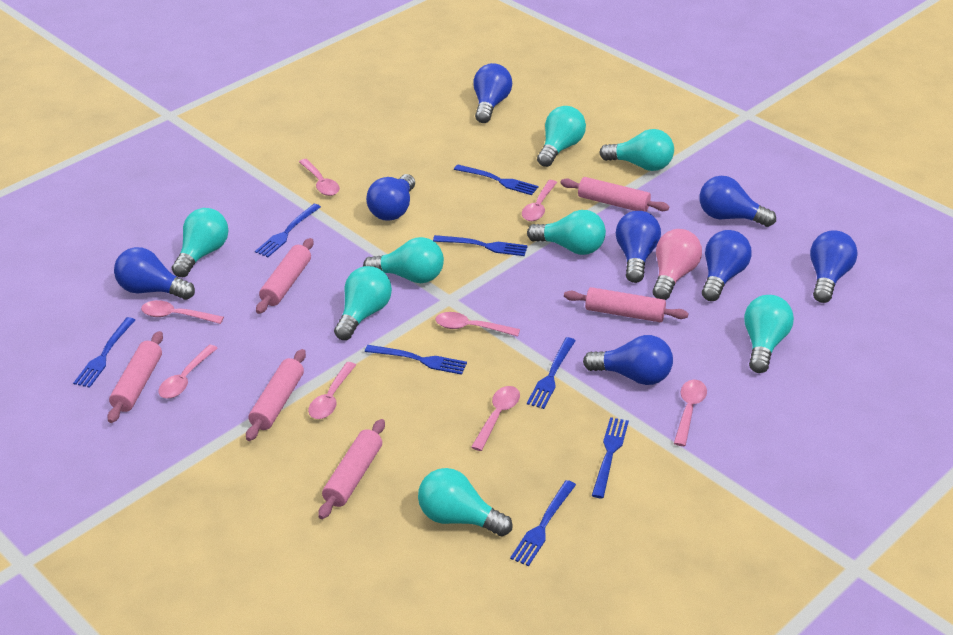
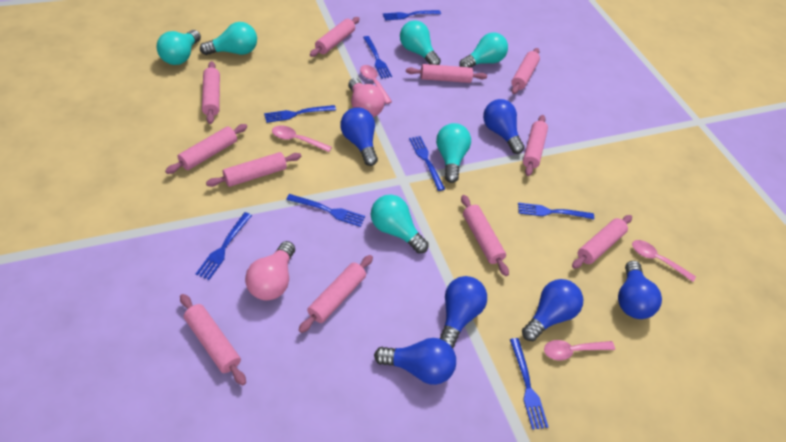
blue light bulb: [114,247,195,300] [366,174,415,221] [473,63,512,123] [583,335,673,385] [616,211,661,283] [699,176,776,227] [702,230,752,301] [810,230,857,303] = 8 -> [340,107,378,166] [374,338,456,385] [439,276,487,348] [483,99,525,154] [522,279,583,341] [618,261,662,319] = 6
pink light bulb: [652,229,702,300] = 1 -> [245,241,295,301] [348,78,385,117] = 2
pink rolling pin: [107,331,163,423] [246,349,306,441] [256,238,314,314] [318,419,385,519] [560,177,669,212] [564,287,688,322] = 6 -> [165,124,247,174] [180,294,246,386] [202,61,220,124] [206,152,301,187] [298,255,373,333] [310,17,360,57] [406,64,487,83] [461,195,509,276] [511,48,540,94] [523,115,548,176] [572,215,632,269] = 11
pink spoon: [141,300,224,324] [158,345,218,399] [299,159,340,196] [308,362,356,419] [435,312,520,336] [471,386,520,451] [522,180,557,221] [674,380,707,446] = 8 -> [272,125,332,152] [360,65,392,104] [544,340,615,360] [632,240,696,282] = 4
turquoise light bulb: [172,208,228,277] [334,266,392,340] [363,237,444,283] [418,468,513,536] [527,210,606,255] [537,106,586,167] [599,129,674,171] [744,295,794,373] = 8 -> [157,30,201,65] [200,22,257,55] [371,195,429,253] [400,20,441,65] [436,123,471,183] [459,32,508,67] = 6

